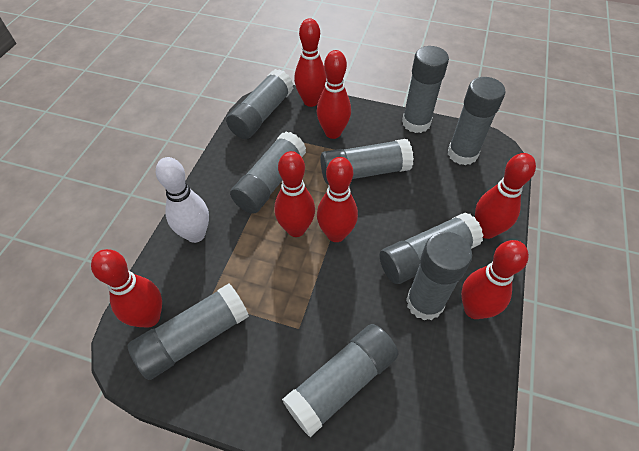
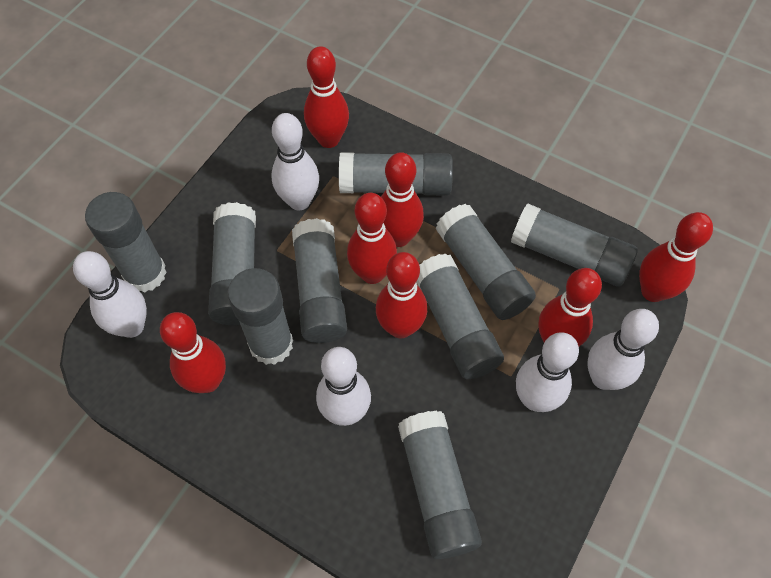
white bowling pin: [156,157,209,243] = 1 -> [73,251,147,338] [271,113,319,210] [316,347,371,426] [516,332,579,412] [587,309,659,390] = 5

